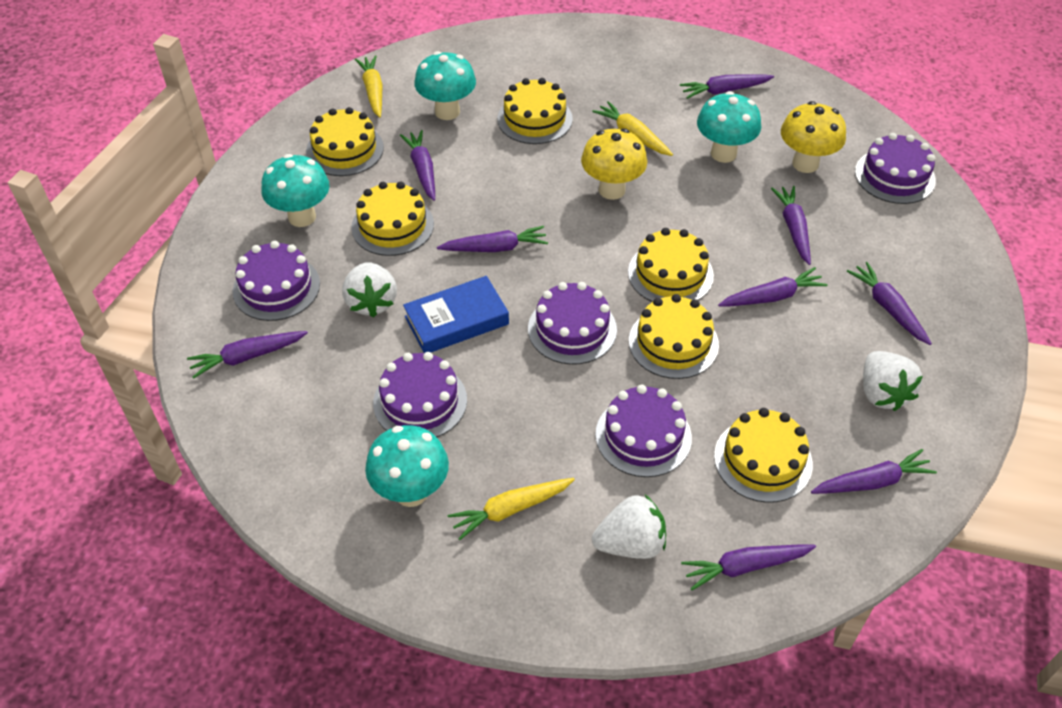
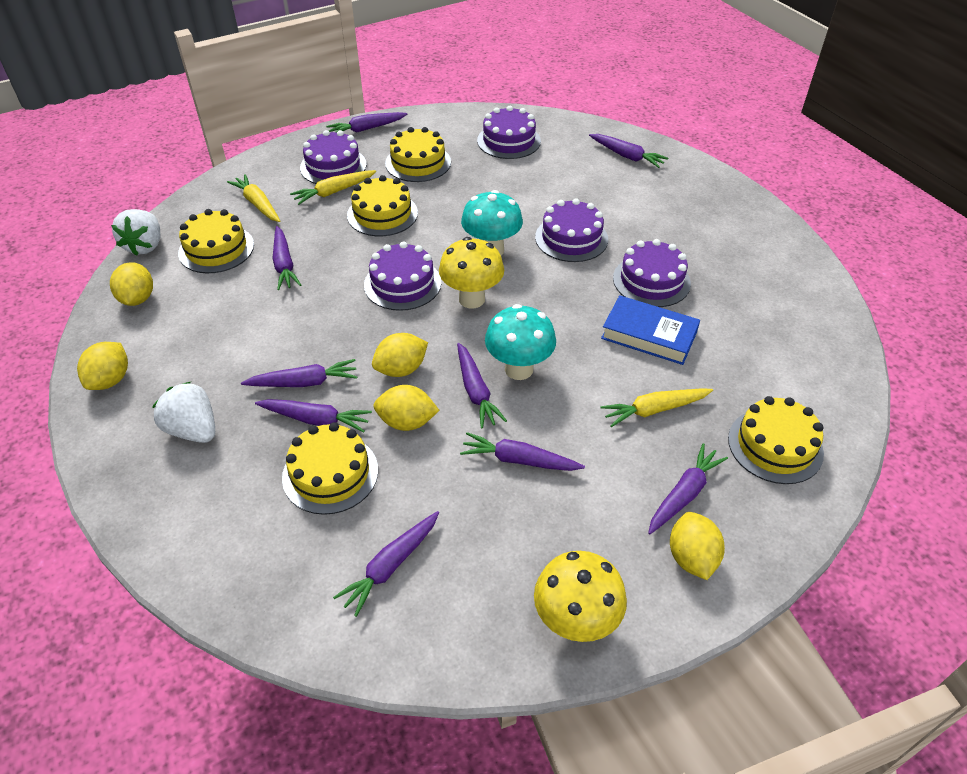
turquoise mushroom: [261,154,330,227] [365,425,449,507] [414,51,476,120] [697,91,761,163] = 4 -> [461,190,523,256] [485,304,556,380] = 2
white strawberry: [342,262,397,317] [592,495,666,559] [863,351,923,411] = 3 -> [111,209,160,256] [152,382,215,443] = 2
yellow cake: [306,107,384,176] [351,181,434,256] [497,78,573,144] [628,228,714,302] [629,294,719,379] [714,408,813,503] = 6 -> [178,209,254,273] [282,422,378,515] [347,175,418,236] [385,127,451,182] [728,396,824,484] = 5
yellow lemon: none = 0 -> [77,342,128,390] [110,262,153,306] [372,333,428,377] [373,385,439,431] [670,512,725,580] = 5

